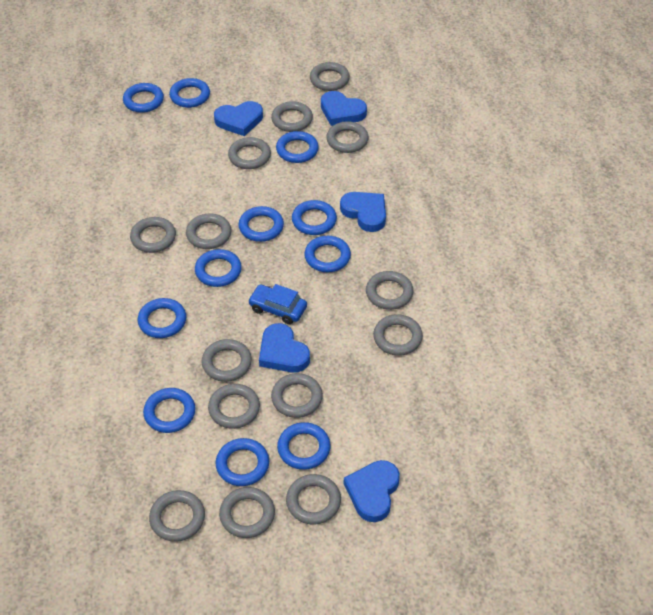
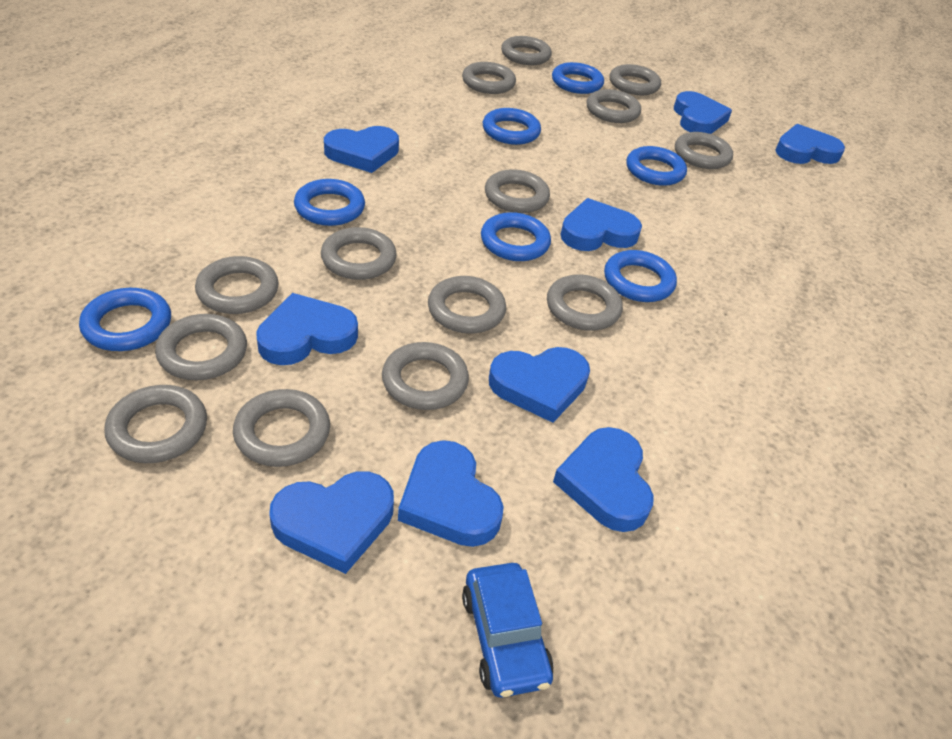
blue heart: [214,101,263,136] [259,323,310,373] [321,91,367,126] [340,192,386,232] [344,460,400,522] = 5 -> [256,293,358,365] [269,471,394,574] [324,126,399,173] [398,440,504,547] [489,347,590,423] [553,427,654,532] [560,198,642,251] [674,91,732,134] [775,124,845,164] = 9
blue ring: [123,83,164,113] [138,298,186,338] [143,388,196,433] [169,78,210,108] [195,249,242,287] [215,438,269,486] [239,206,284,242] [276,131,319,163] [277,422,331,470] [292,200,337,235] [304,236,351,272] = 11 -> [79,288,171,351] [294,179,365,226] [481,212,551,261] [483,108,541,145] [552,62,604,94] [604,250,677,302] [626,146,687,186] = 7

